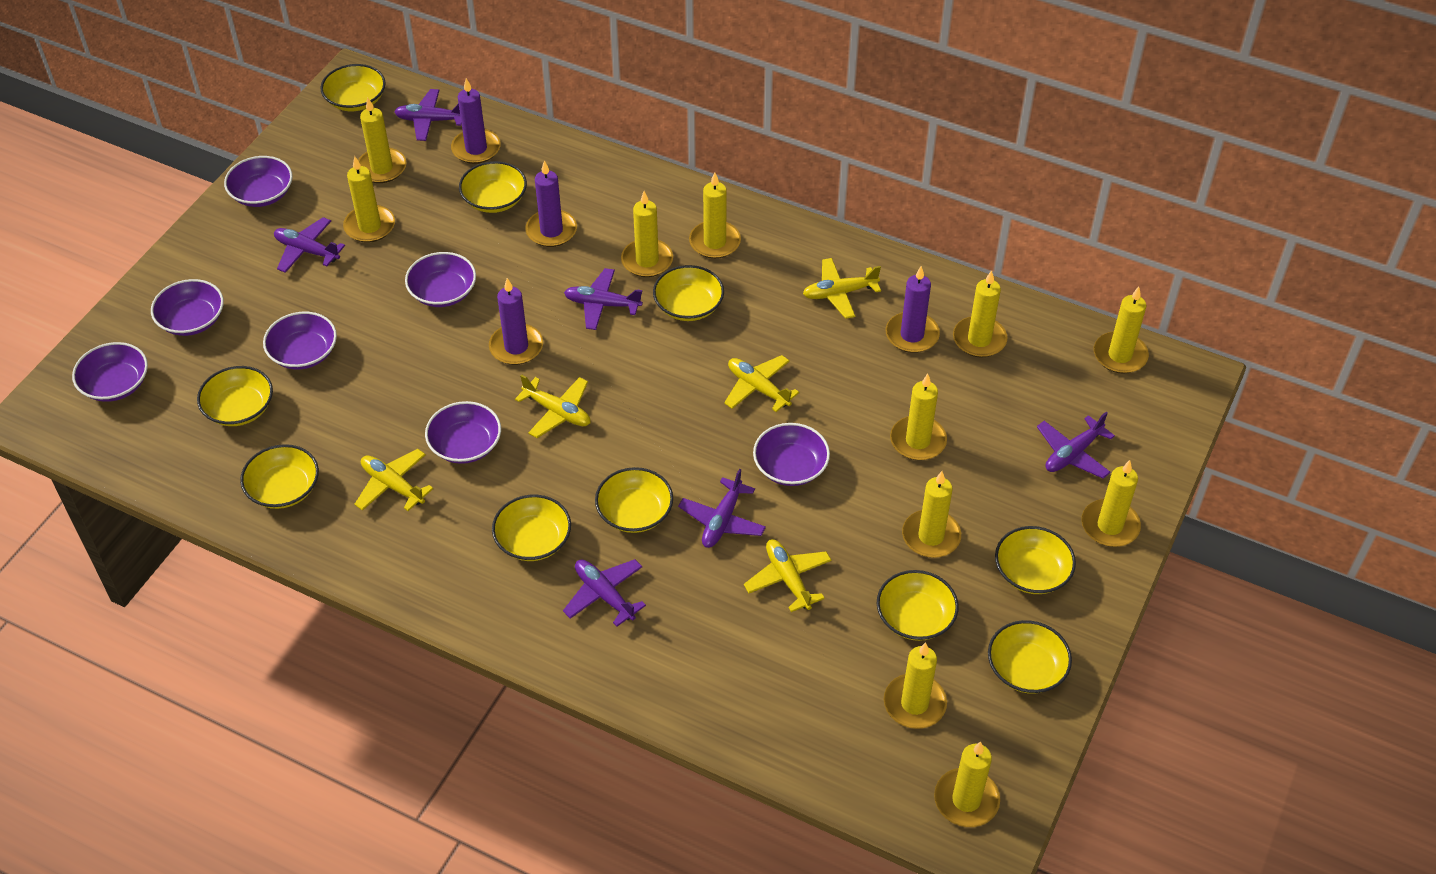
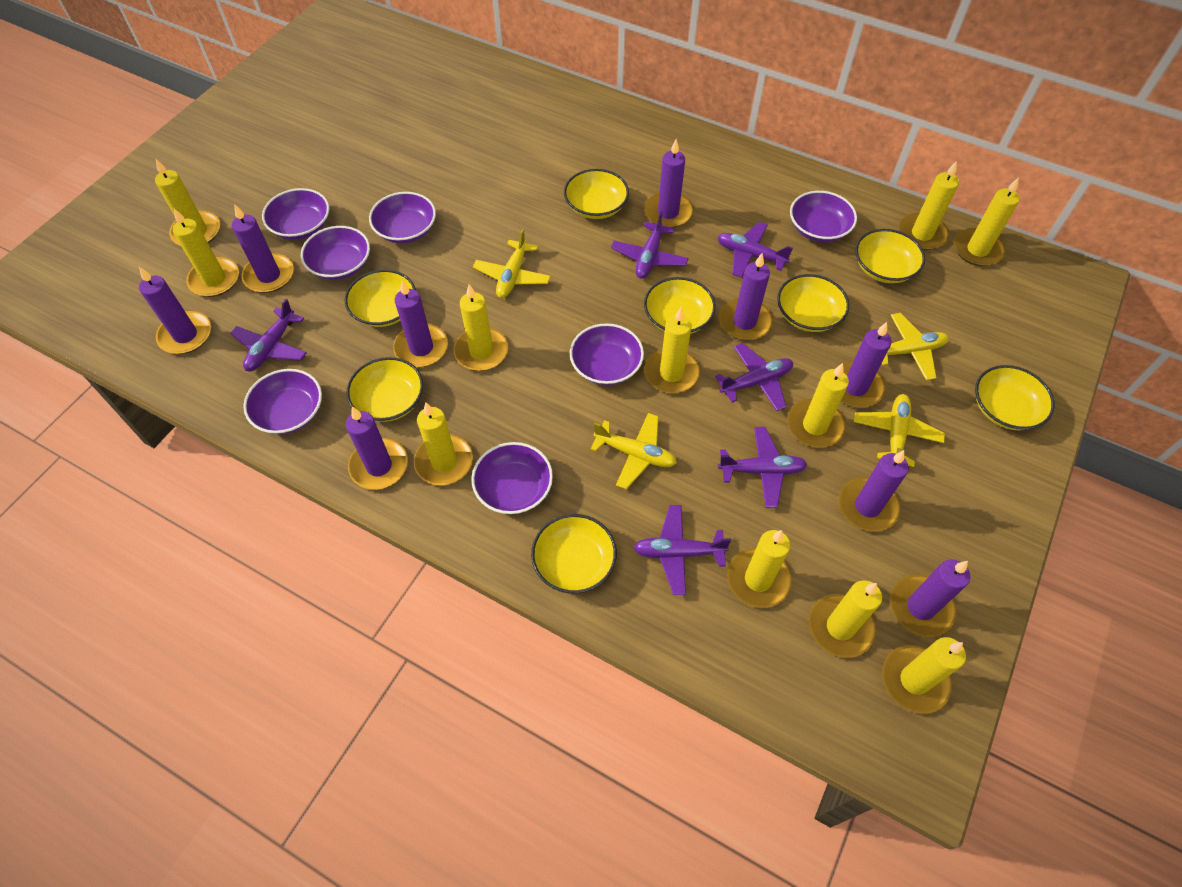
purple candle: [451,78,501,164] [489,278,543,365] [525,160,577,247] [886,266,940,353] = 4 -> [139,267,211,354] [232,204,294,293] [346,406,408,490] [393,281,448,367] [644,139,693,228] [719,253,773,340] [834,322,892,408] [839,450,909,532] [890,559,971,637] = 9
yellow bowl: [197,366,273,426] [240,444,319,509] [320,64,386,111] [459,161,527,213] [492,495,571,561] [595,467,673,533] [653,265,724,321] [877,570,959,641] [988,620,1072,693] [995,526,1076,594] = 10 -> [345,270,416,327] [347,357,423,422] [531,514,617,594] [564,169,629,219] [644,277,716,334] [777,274,849,332] [855,229,925,283] [975,365,1055,430] = 8
yellow plane: [354,449,433,511] [515,374,591,438] [724,355,799,412] [744,539,832,612] [803,258,881,319] = 5 -> [473,229,551,298] [591,413,677,490] [854,394,945,467] [882,313,949,381] = 4

